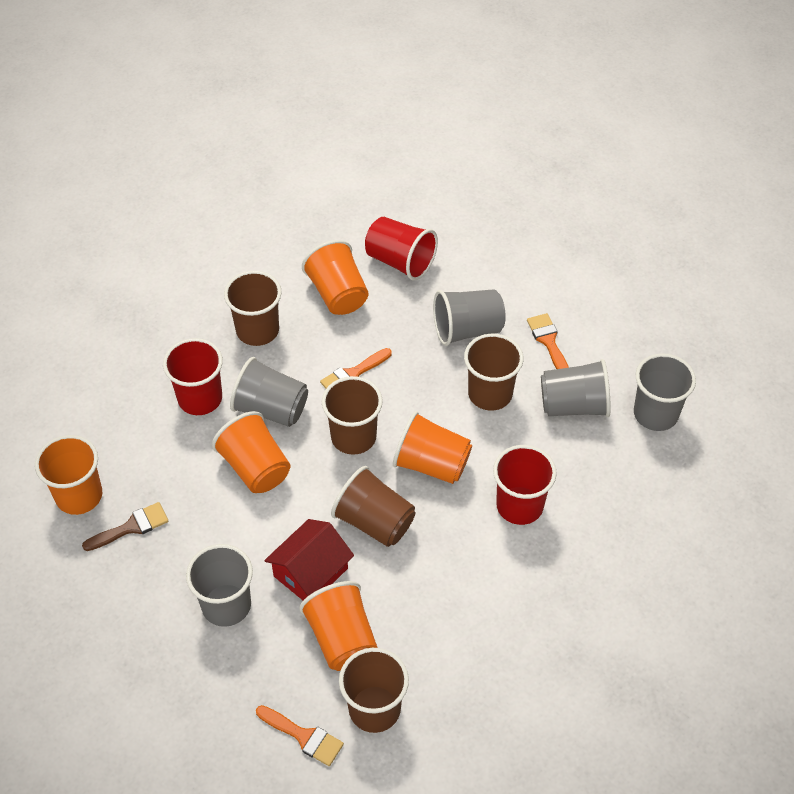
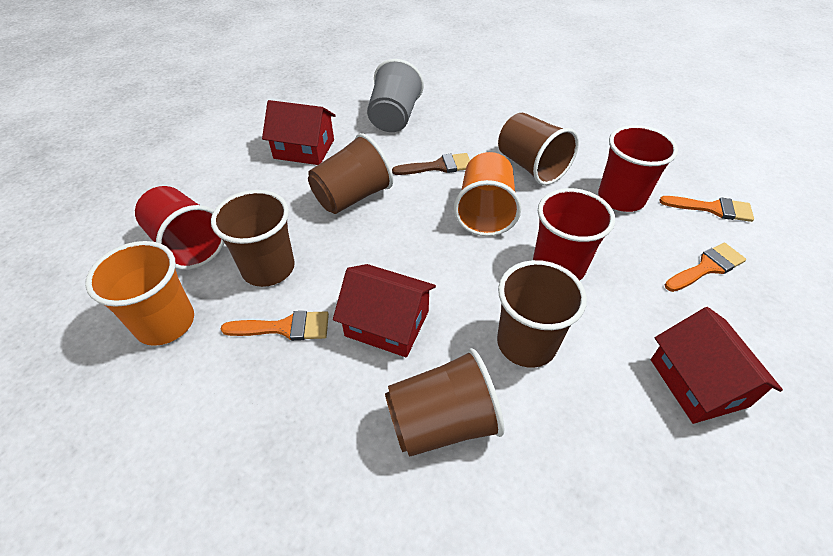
grey cup: [186,544,253,627] [230,357,308,427] [433,289,506,346] [541,359,611,417] [634,353,696,431] = 5 -> [367,59,424,132] = 1
orange cup: [35,435,102,515] [212,411,290,493] [299,581,378,671] [302,240,369,315] [393,411,472,484] = 5 -> [85,241,194,346] [454,152,521,236] = 2
red house: [264,519,354,600] = 1 -> [262,100,336,165] [333,264,436,357] [651,307,783,424] = 3

